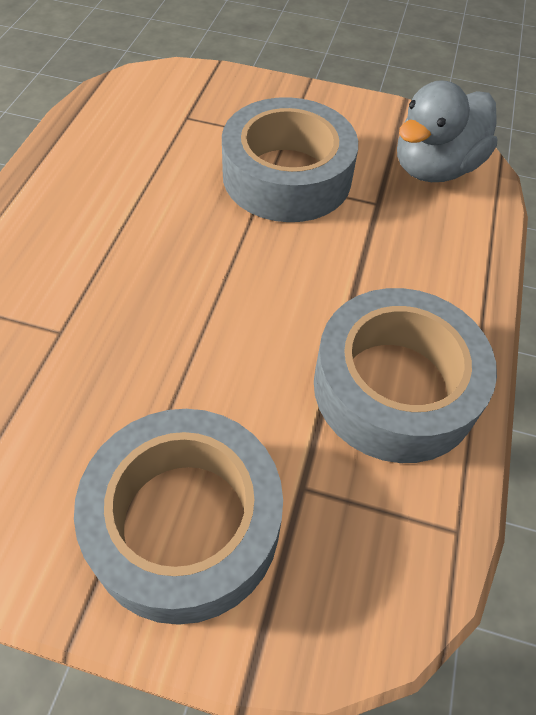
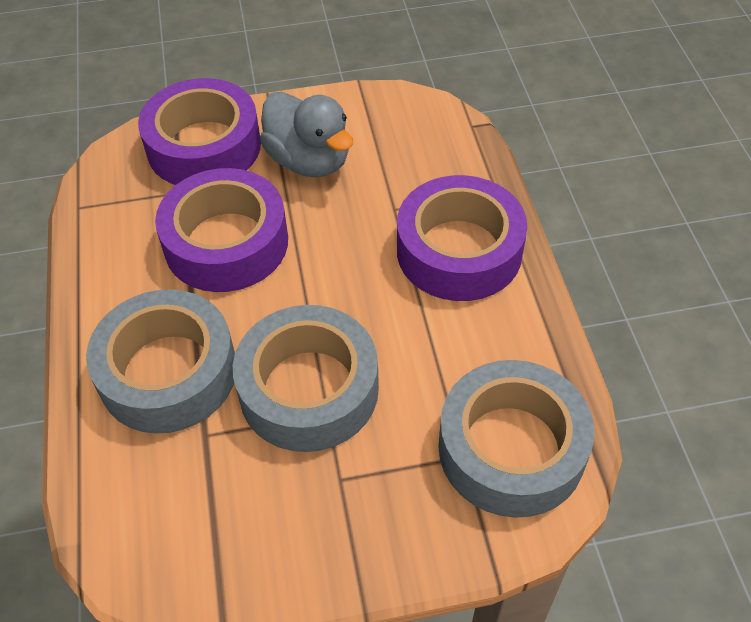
purple tape: none = 0 -> [138,78,261,185] [155,168,288,292] [397,175,527,301] = 3

